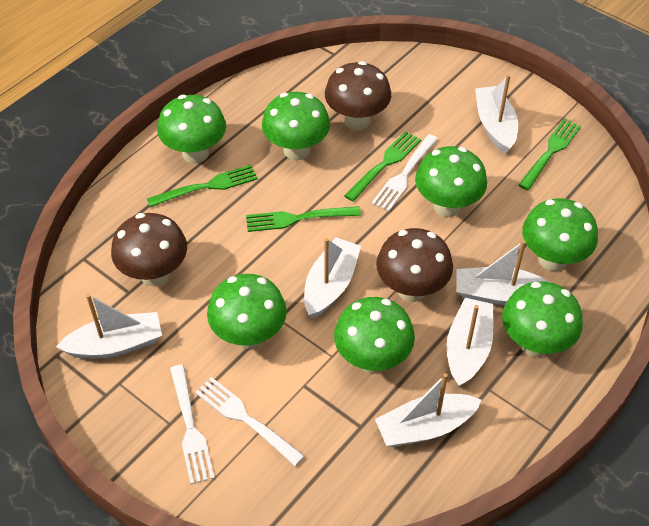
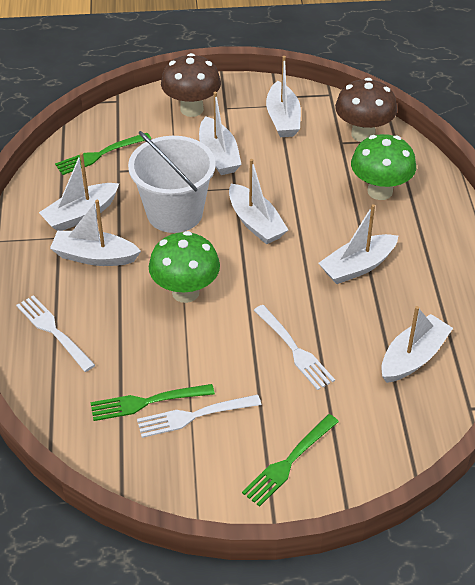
brown mushroom: [111,213,187,286] [325,61,391,130] [376,228,453,302] = 3 -> [161,53,221,117] [335,78,397,142] = 2
green fork: [147,165,258,207] [246,206,361,232] [344,131,421,202] [519,119,581,190] = 4 -> [55,133,151,175] [91,384,215,421] [242,414,339,507] = 3
green mushroom: [157,95,226,163] [207,274,287,349] [262,92,330,160] [334,297,415,373] [415,146,487,217] [502,281,583,357] [522,198,598,271] = 7 -> [149,231,220,303] [351,134,416,200] = 2
white boat: [56,294,162,359] [304,237,361,318] [375,373,482,447] [447,298,494,387] [456,240,550,306] [475,75,518,154] = 6 -> [39,152,119,231] [50,200,141,266] [199,92,242,175] [229,159,288,244] [266,56,301,137] [318,204,398,284] [381,306,453,383] = 7
white bucket: none = 0 -> [128,131,216,233] = 1

